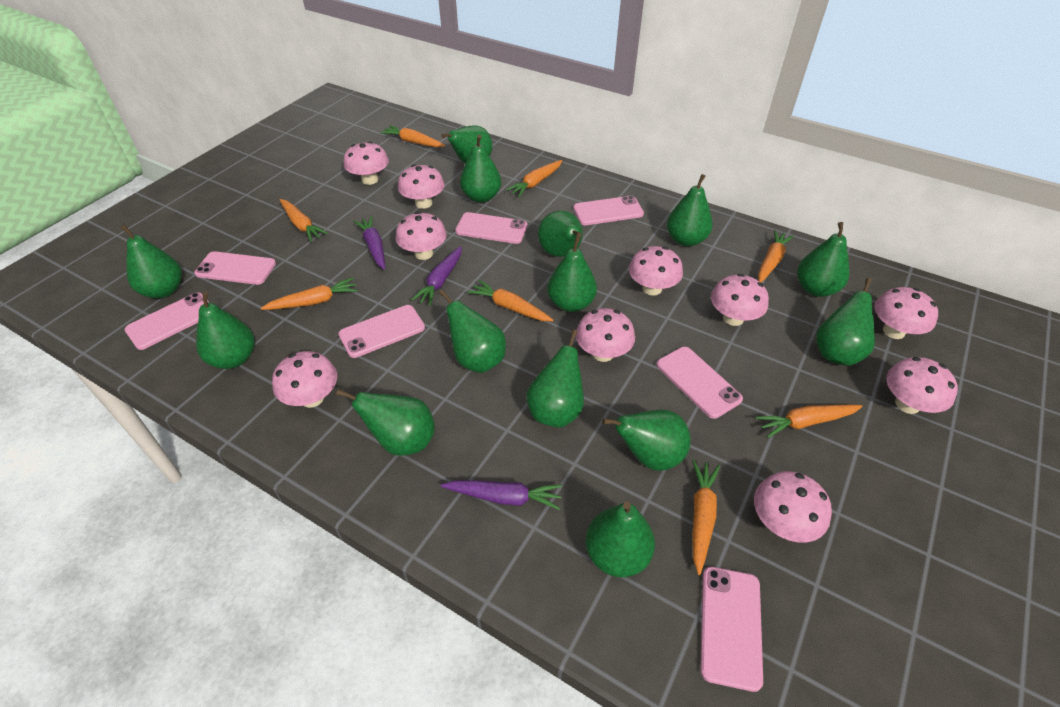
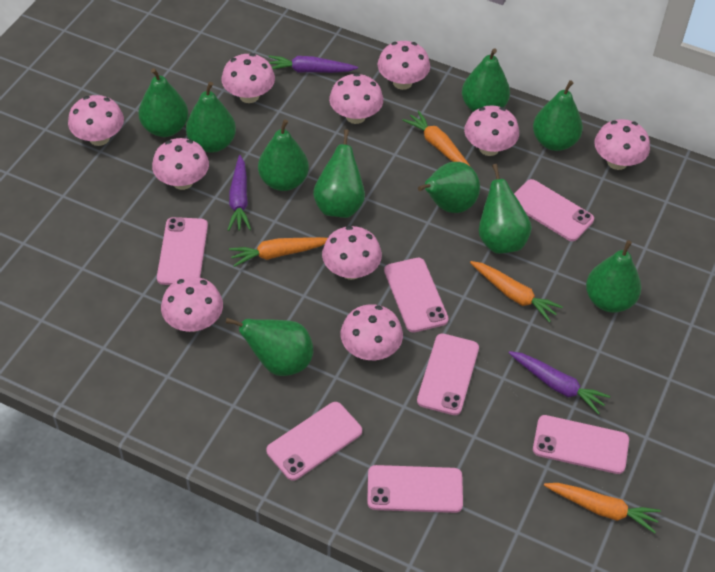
green pear: [120,225,182,298] [196,292,255,369] [336,389,435,456] [439,290,506,373] [441,125,492,163] [460,135,501,203] [526,330,584,428] [538,211,583,257] [547,236,597,312] [585,501,655,577] [602,410,691,471] [667,174,713,246] [797,222,850,297] [816,278,875,366] = 14 -> [139,68,188,137] [186,82,236,153] [226,318,313,376] [258,119,309,191] [313,130,365,218] [418,162,480,213] [462,48,510,112] [479,164,532,254] [533,80,583,151] [586,240,641,313] = 10
orange carrot: [261,278,358,310] [280,199,328,242] [380,125,445,147] [467,280,554,322] [506,160,562,197] [692,460,720,575] [756,404,862,438] [758,230,794,283] = 8 -> [229,237,328,267] [402,110,471,167] [470,261,563,323] [544,483,661,533] = 4

